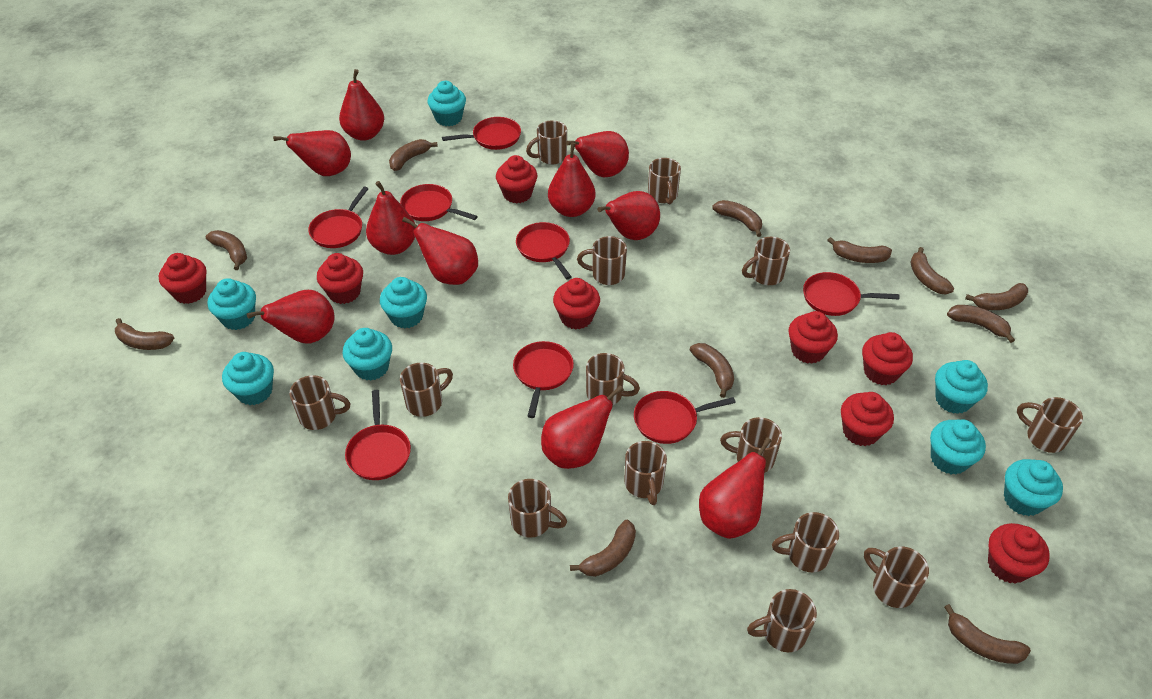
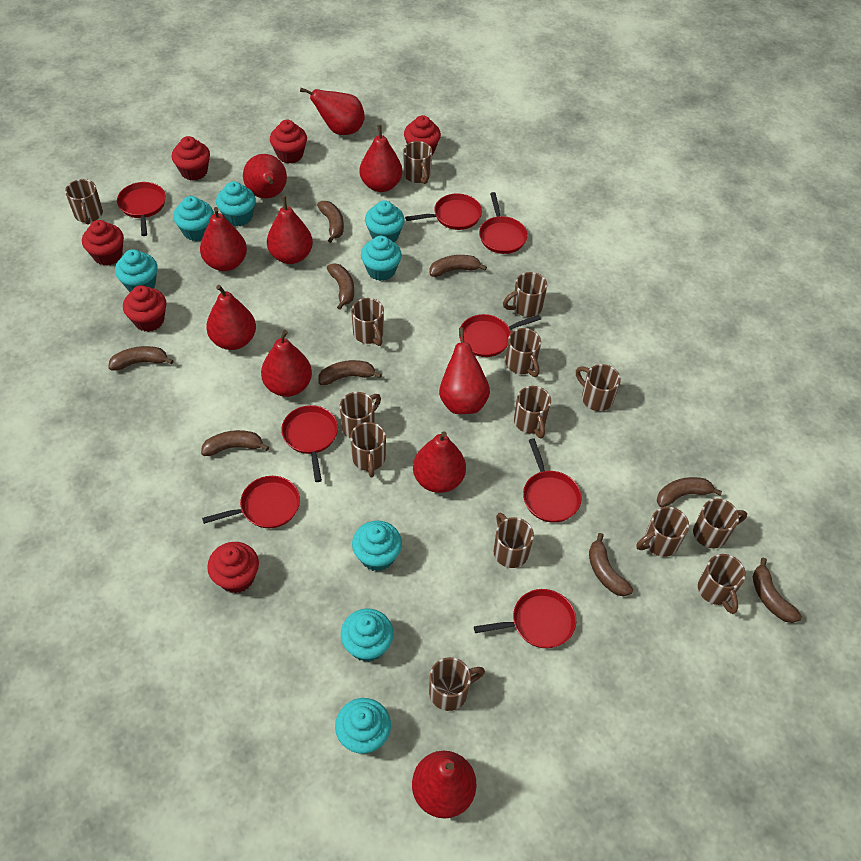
brown banana: [115,318,174,350] [206,230,247,270] [389,139,438,171] [570,520,636,577] [690,343,734,398] [712,200,762,237] [827,237,892,263] [911,247,954,295] [944,604,1031,664] [947,305,1015,343] [965,283,1028,310] = 11 -> [108,346,173,370] [201,430,269,456] [317,201,344,243] [318,360,382,385] [327,263,354,310] [429,255,487,277] [589,533,633,596] [657,477,722,508] [752,558,802,623] = 9
red cupcake: [159,253,207,304] [317,253,363,304] [496,155,538,203] [553,278,600,330] [788,311,838,364] [841,392,894,446] [862,332,913,385] [988,523,1050,584] = 8 -> [82,220,124,266] [123,285,166,332] [171,136,210,181] [207,542,259,594] [270,120,307,164] [404,115,441,155] = 6

